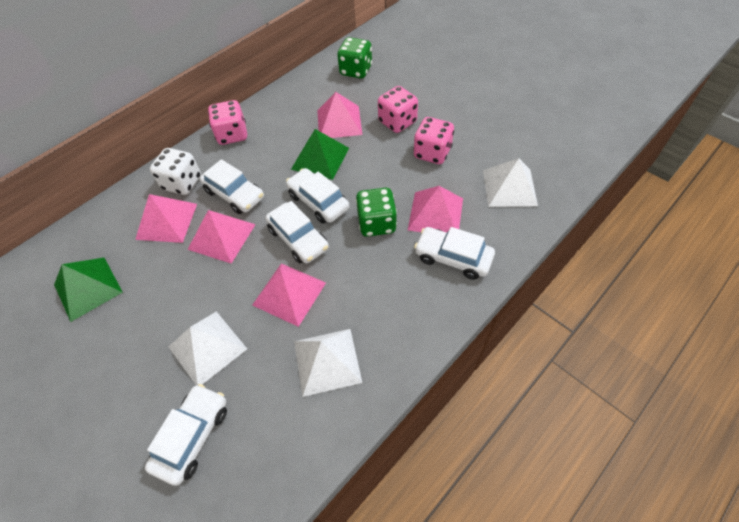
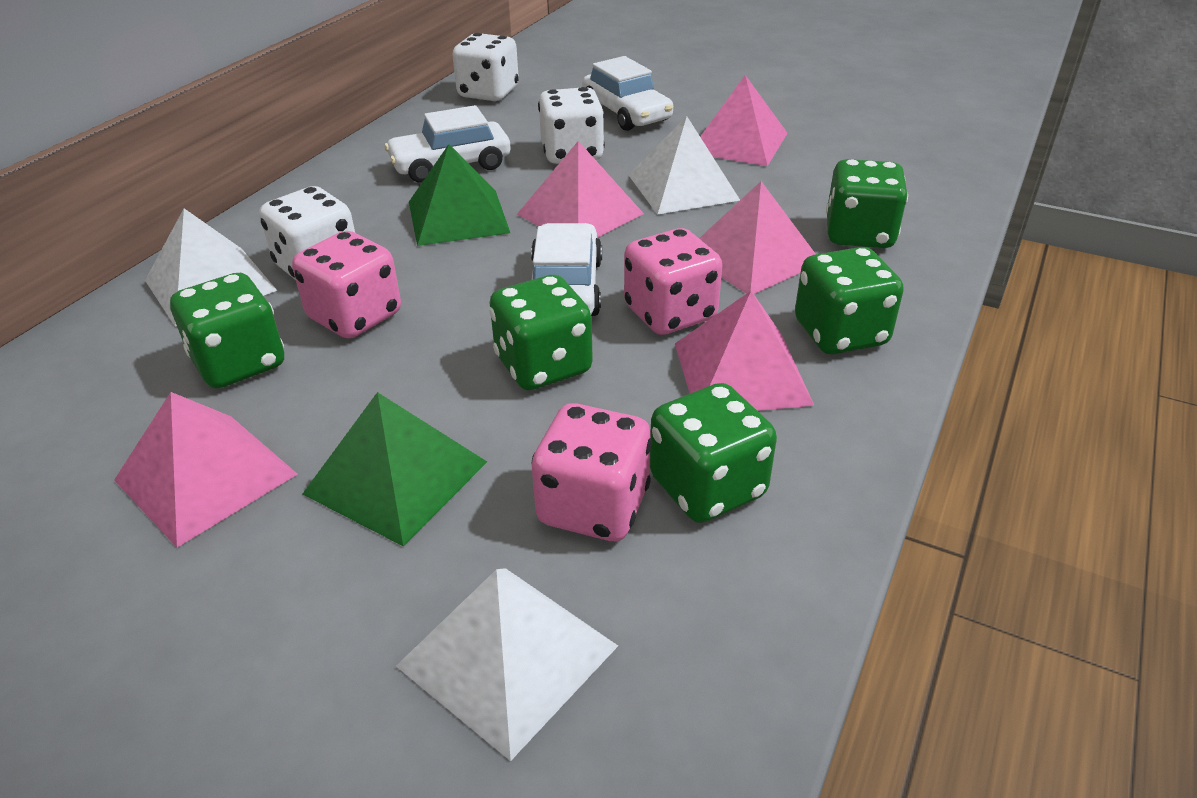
green dice: [337,37,372,79] [356,188,397,237] = 2 -> [170,273,284,388] [489,275,593,390] [650,383,777,523] [795,247,904,354] [826,159,908,248] = 5
white car: [145,384,227,486] [200,159,264,214] [265,201,329,263] [286,168,349,223] [414,227,495,280] = 5 -> [385,105,511,183] [531,223,602,316] [582,56,673,131] = 3
white dice: [150,148,201,195] = 1 -> [260,186,355,280] [452,33,519,101] [538,87,605,164] = 3

